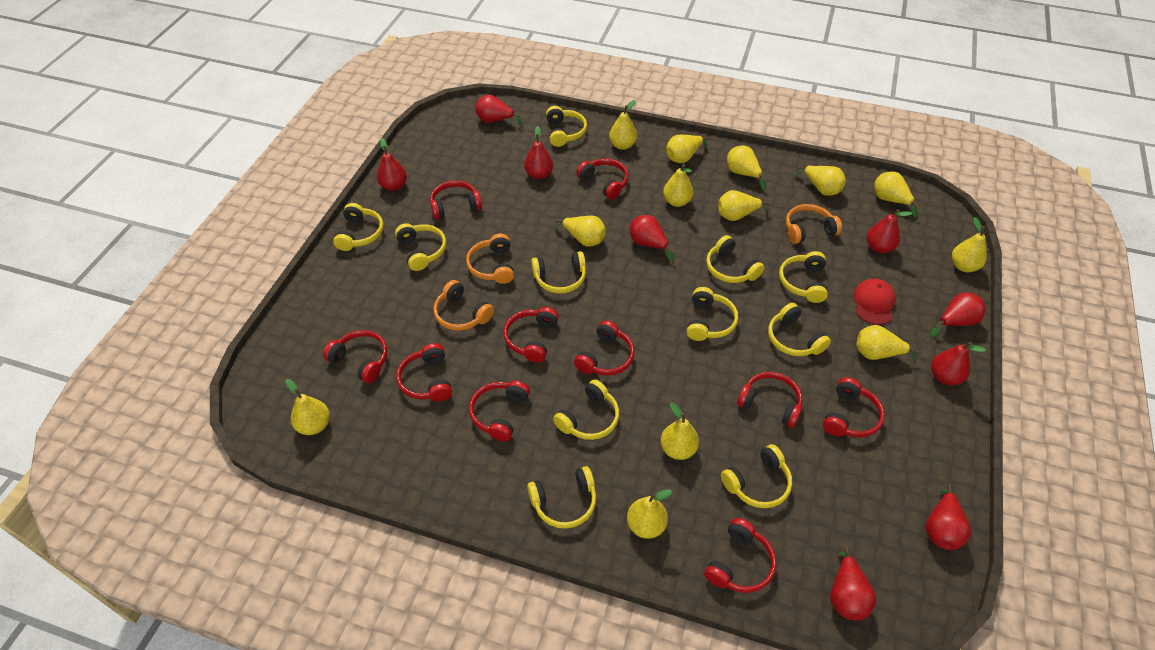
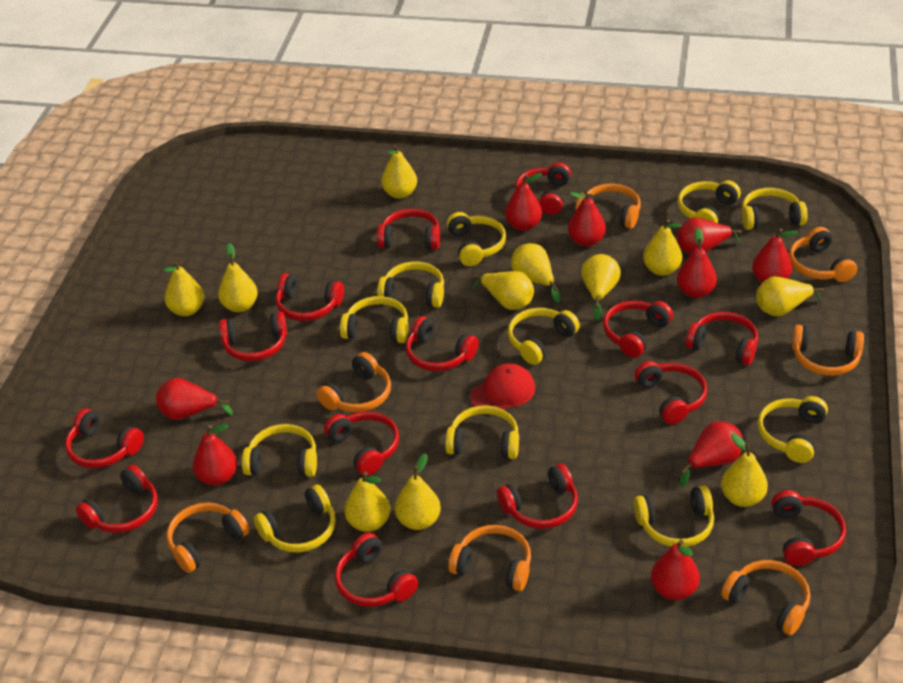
orange headphones: [433,280,494,331] [466,234,514,284] [786,204,842,244] = 3 -> [166,503,250,573] [317,352,391,412] [448,525,531,591] [575,184,641,229] [721,560,810,635] [789,227,857,282] [792,325,864,376] = 7
red headphones: [323,330,388,383] [397,343,452,402] [430,180,482,219] [469,381,530,442] [504,307,559,362] [574,320,635,376] [576,159,629,200] [704,518,776,593] [737,372,803,428] [823,377,885,438] = 10 -> [65,408,144,468] [76,465,158,533] [219,312,287,361] [276,273,344,321] [324,411,399,476] [335,533,418,607] [377,208,440,250] [406,316,479,371] [497,464,578,529] [515,163,571,215] [603,300,673,358] [634,361,707,424] [685,312,758,365] [772,490,846,566] = 14
yellow pear: [285,379,330,435] [554,216,606,247] [609,100,637,150] [627,489,672,539] [660,403,699,460] [663,164,693,207] [666,135,708,163] [718,190,770,221] [727,146,766,191] [794,166,846,196] [857,325,919,361] [874,172,919,218] [952,217,987,272] = 13 -> [164,261,204,316] [218,243,258,312] [344,472,390,532] [381,145,417,199] [395,453,441,530] [471,271,534,310] [511,243,560,303] [581,254,621,320] [643,219,682,276] [721,433,768,507] [756,276,824,317] = 11

